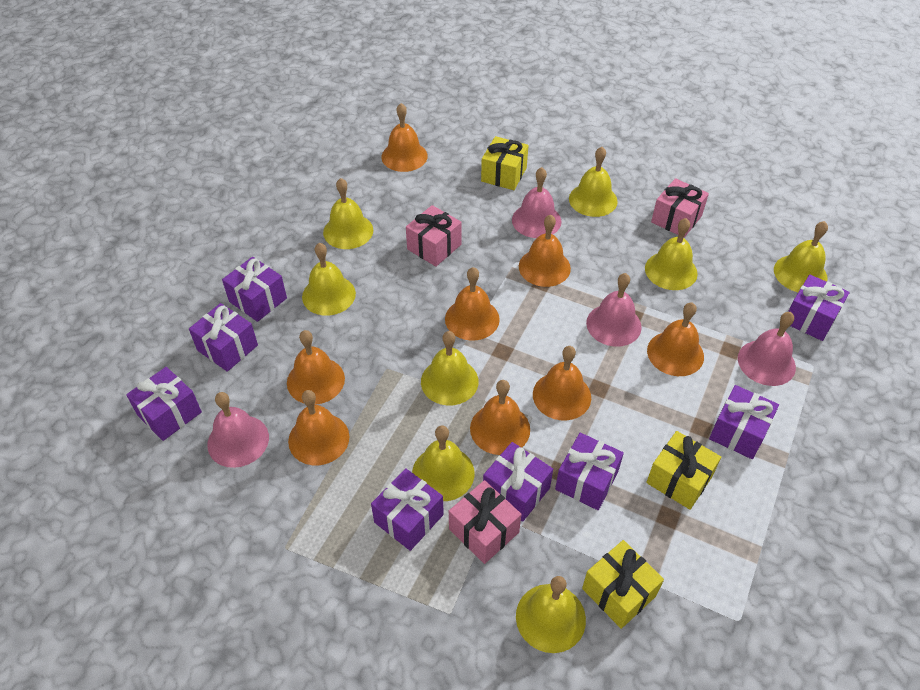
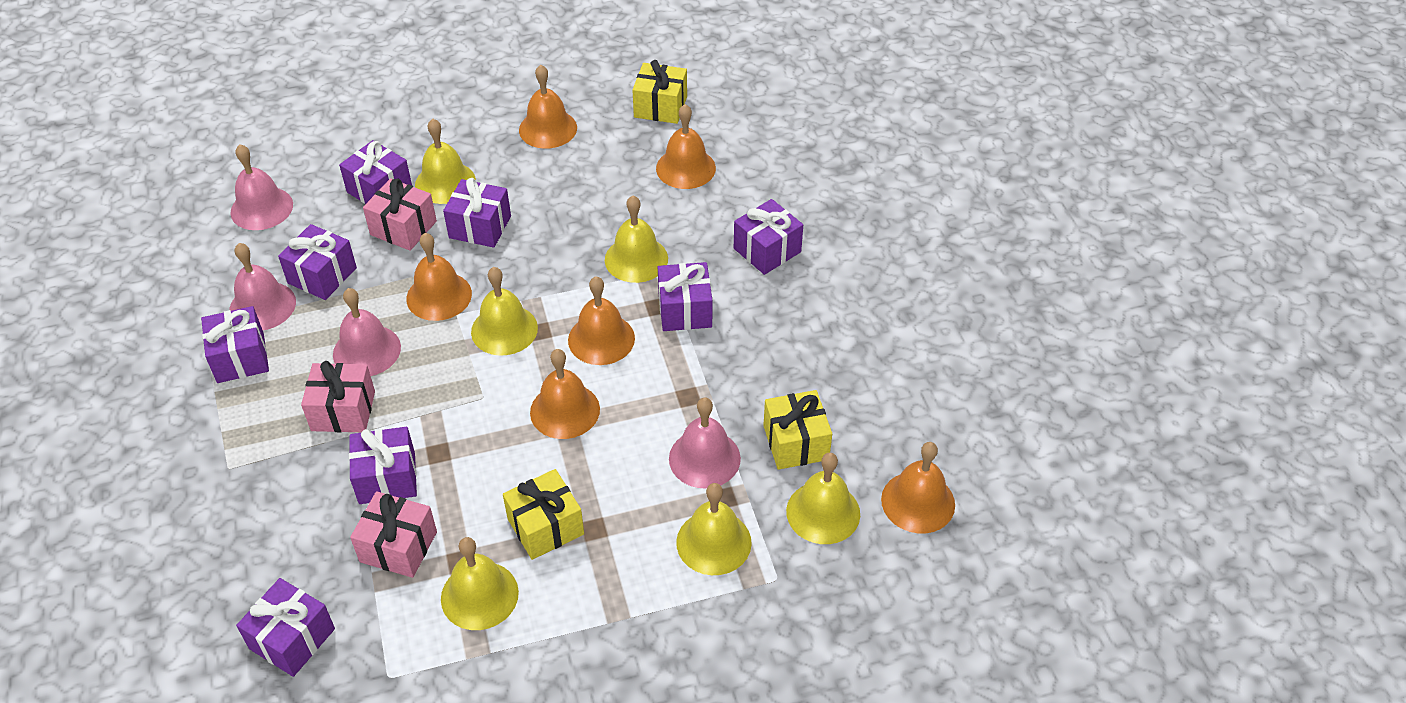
orange bell: [287,330,345,405] [288,390,349,465] [381,103,428,172] [445,267,500,341] [470,380,530,455] [519,215,571,287] [533,346,591,420] [647,302,704,376] = 8 -> [406,233,472,321] [519,65,577,149] [530,349,600,439] [568,276,635,365] [656,104,716,189] [881,442,955,533] = 6
yellow bell: [302,243,356,316] [323,178,373,249] [412,425,475,501] [421,331,479,405] [516,576,586,653] [569,147,618,217] [645,218,698,290] [774,221,828,292] = 8 -> [415,119,476,204] [441,537,519,630] [471,267,538,356] [605,196,668,283] [676,483,752,575] [786,452,860,544] = 6

